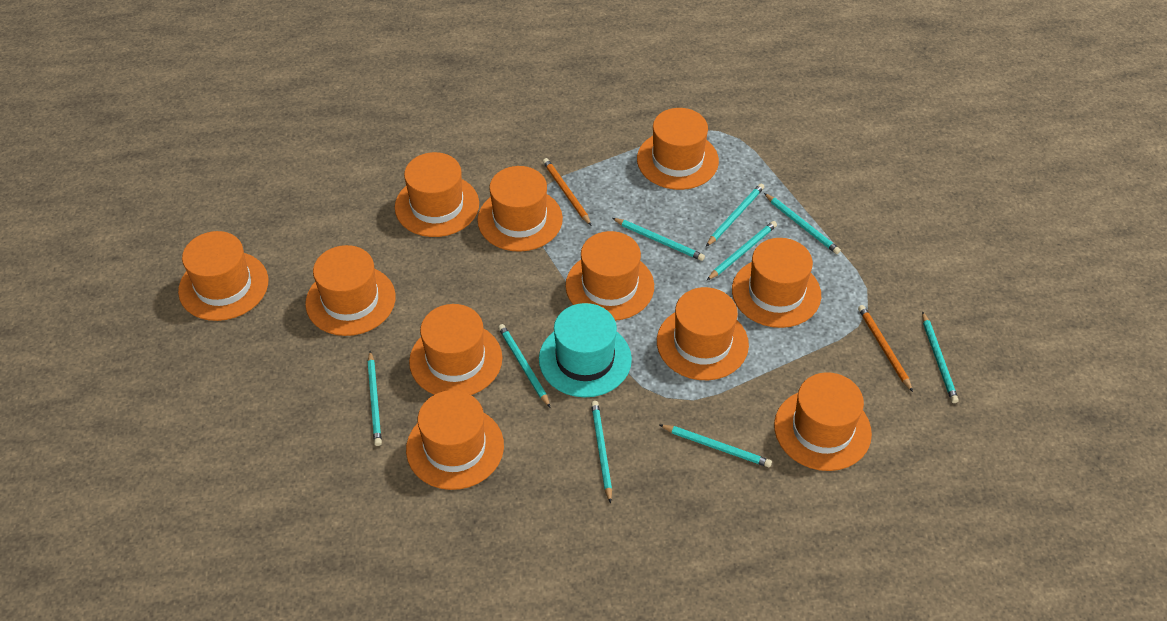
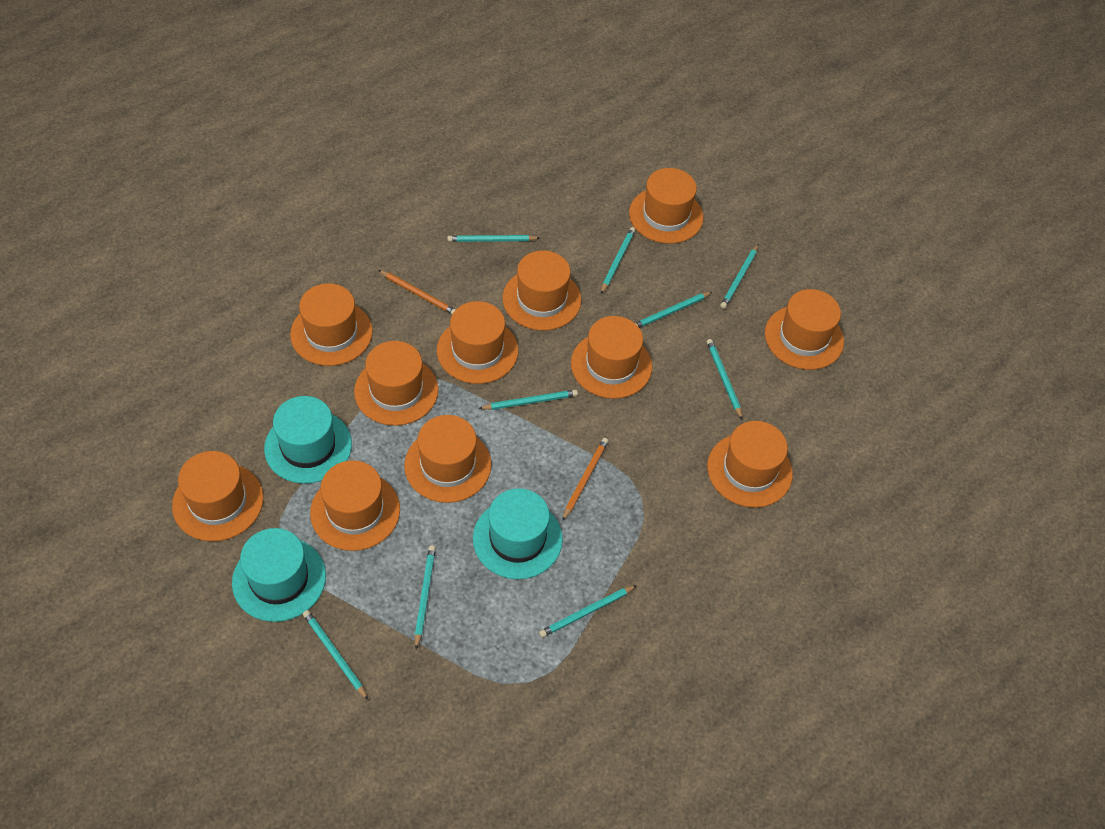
turquoise hat: [539,303,632,398] = 1 -> [232,528,326,622] [264,396,352,484] [473,488,563,579] = 3

